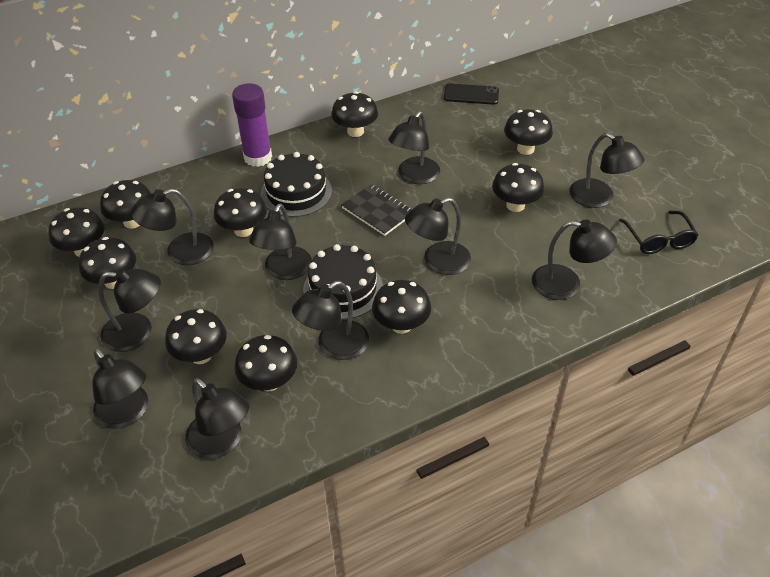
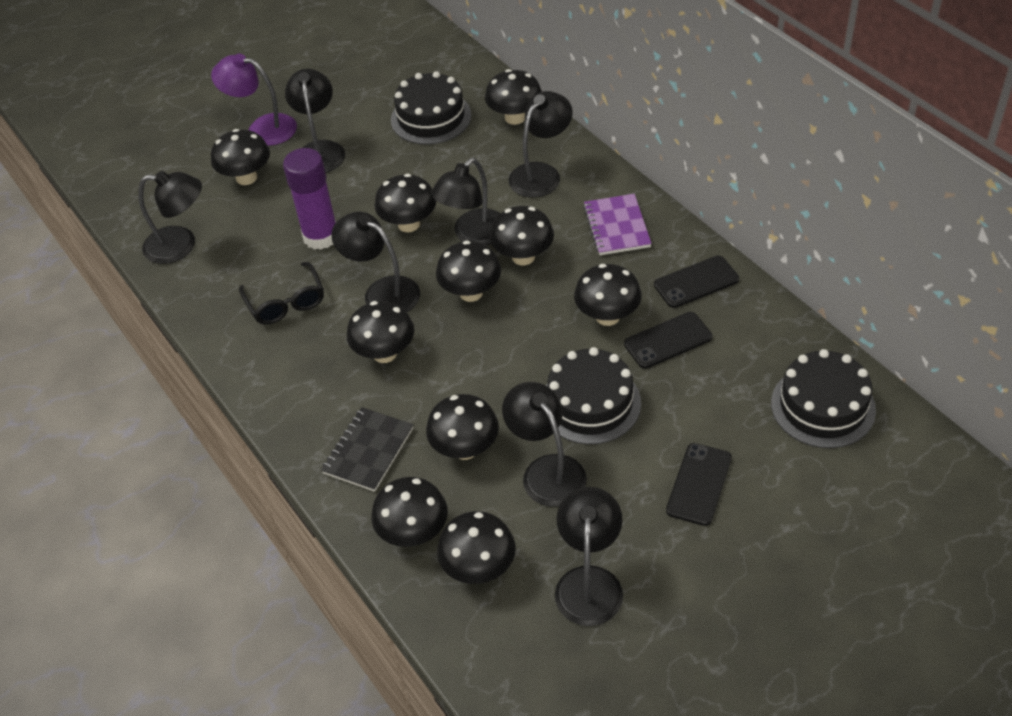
black cake: [260,152,332,217] [303,244,383,320] = 2 -> [391,71,472,144] [546,347,641,444] [771,349,876,448] = 3
black lamp: [92,348,148,429] [98,268,161,352] [130,189,214,265] [185,378,249,459] [249,203,312,280] [292,281,369,360] [388,111,440,184] [405,198,471,275] [532,219,617,300] [570,133,644,208] = 10 -> [138,171,202,264] [285,69,345,173] [331,212,420,312] [431,158,501,245] [502,382,587,507] [509,91,573,198] [555,487,623,626] = 7
black phone: [444,83,499,105] = 1 -> [624,312,712,369] [654,256,739,308] [666,443,732,526] = 3
purple lamp: none = 0 -> [211,54,297,146] = 1
purple notebook: none = 0 -> [583,194,652,255] = 1

